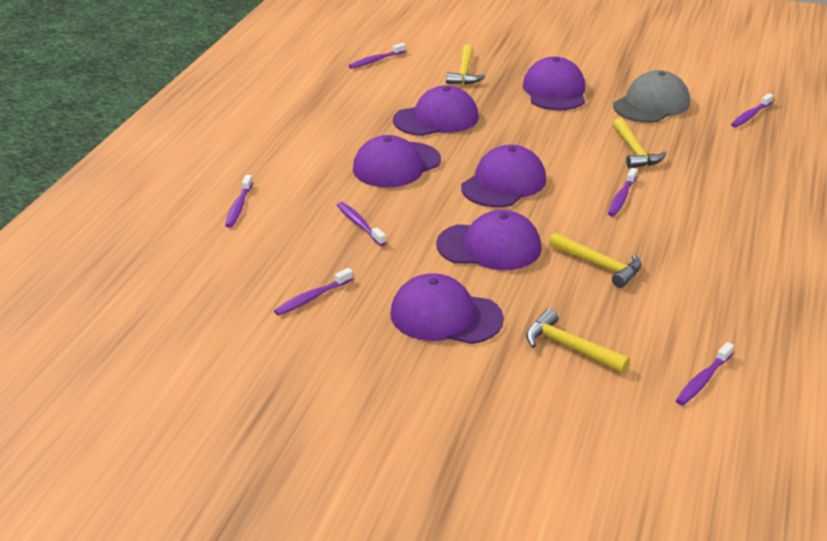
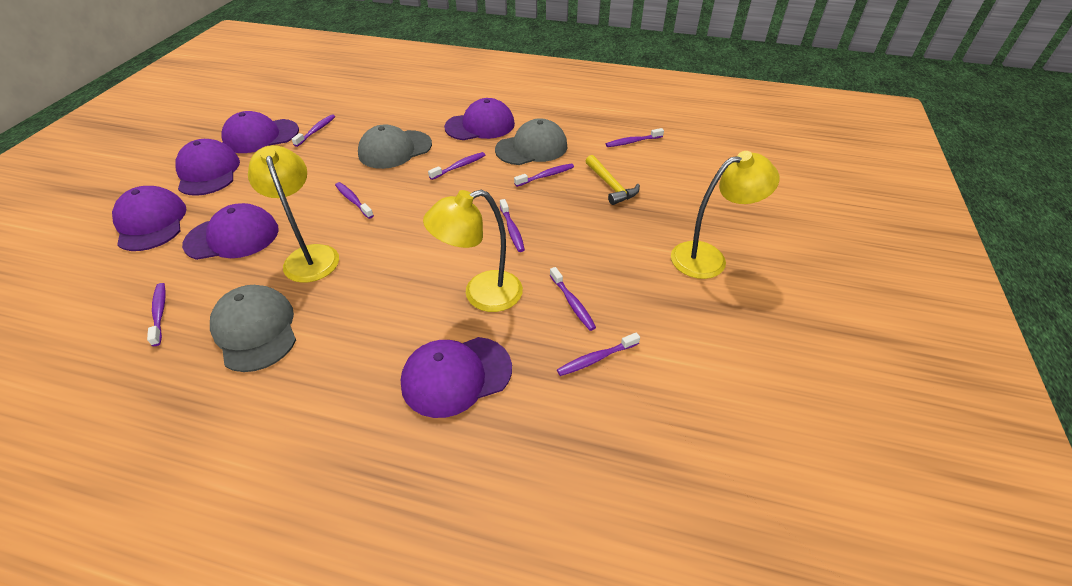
grey cap: [613,70,690,123] = 1 -> [210,285,296,372] [358,124,432,169] [495,118,568,165] = 3
purple toothbrush: [225,175,253,228] [274,268,353,316] [337,202,386,246] [348,43,406,69] [608,168,637,217] [676,342,734,405] [731,93,774,128] = 7 -> [147,283,166,346] [292,114,335,147] [335,182,374,219] [428,152,485,180] [500,199,525,252] [514,163,574,187] [550,267,596,331] [557,332,640,376] [606,128,664,147] = 9
yellow hammer: [446,44,485,84] [526,309,630,373] [549,233,642,288] [613,118,667,169] = 4 -> [586,155,640,205] = 1
yellow lamp: none = 0 -> [248,145,339,283] [423,190,523,312] [671,151,780,279] = 3

